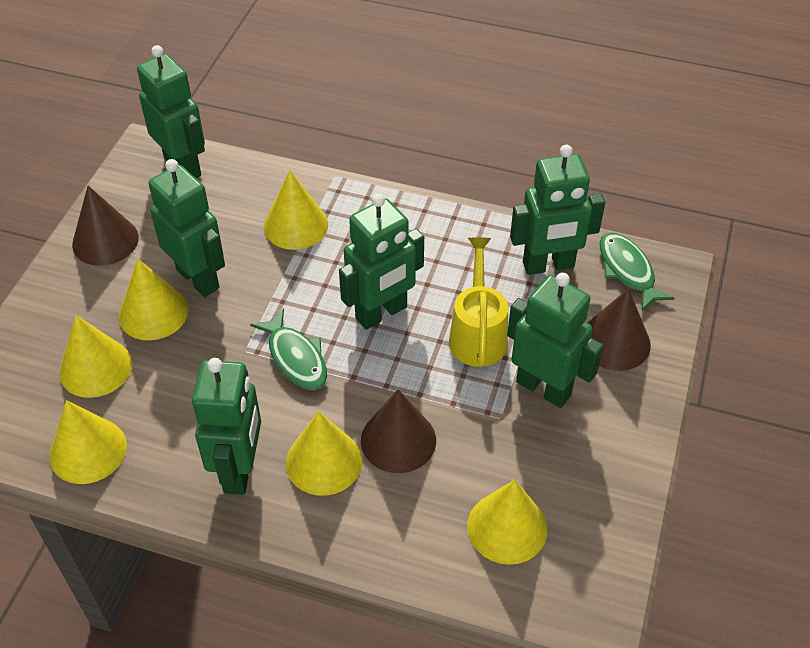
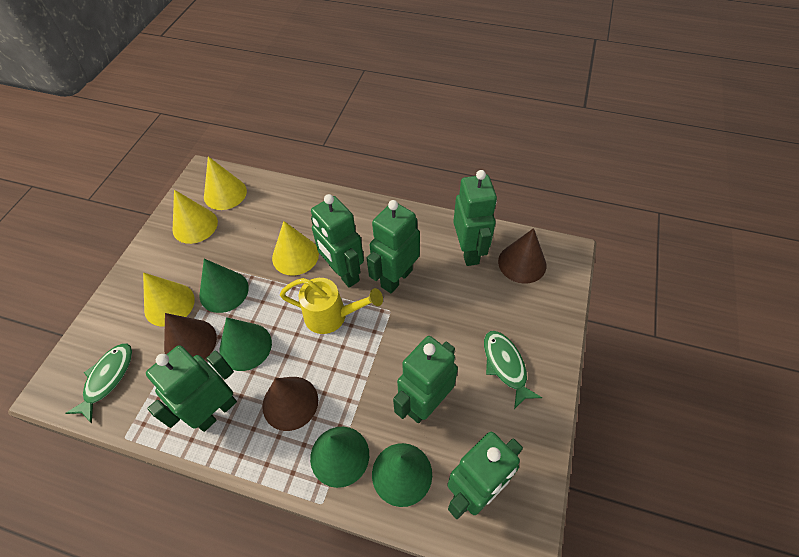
green cone: none = 0 -> [200,259,249,313] [219,317,272,371] [310,427,369,488] [372,443,432,507] = 4
yellow cone: [49,400,127,484] [59,315,132,398] [119,259,188,340] [264,170,328,250] [286,411,362,496] [467,480,547,565] = 6 -> [143,272,195,327] [172,190,218,244] [204,157,247,210] [272,221,319,275] = 4

